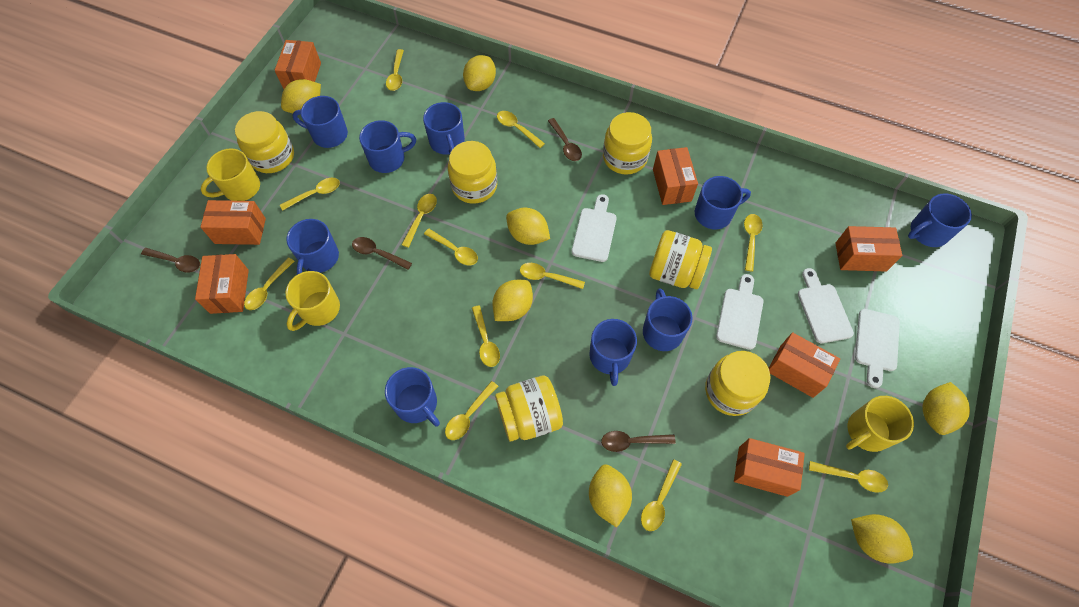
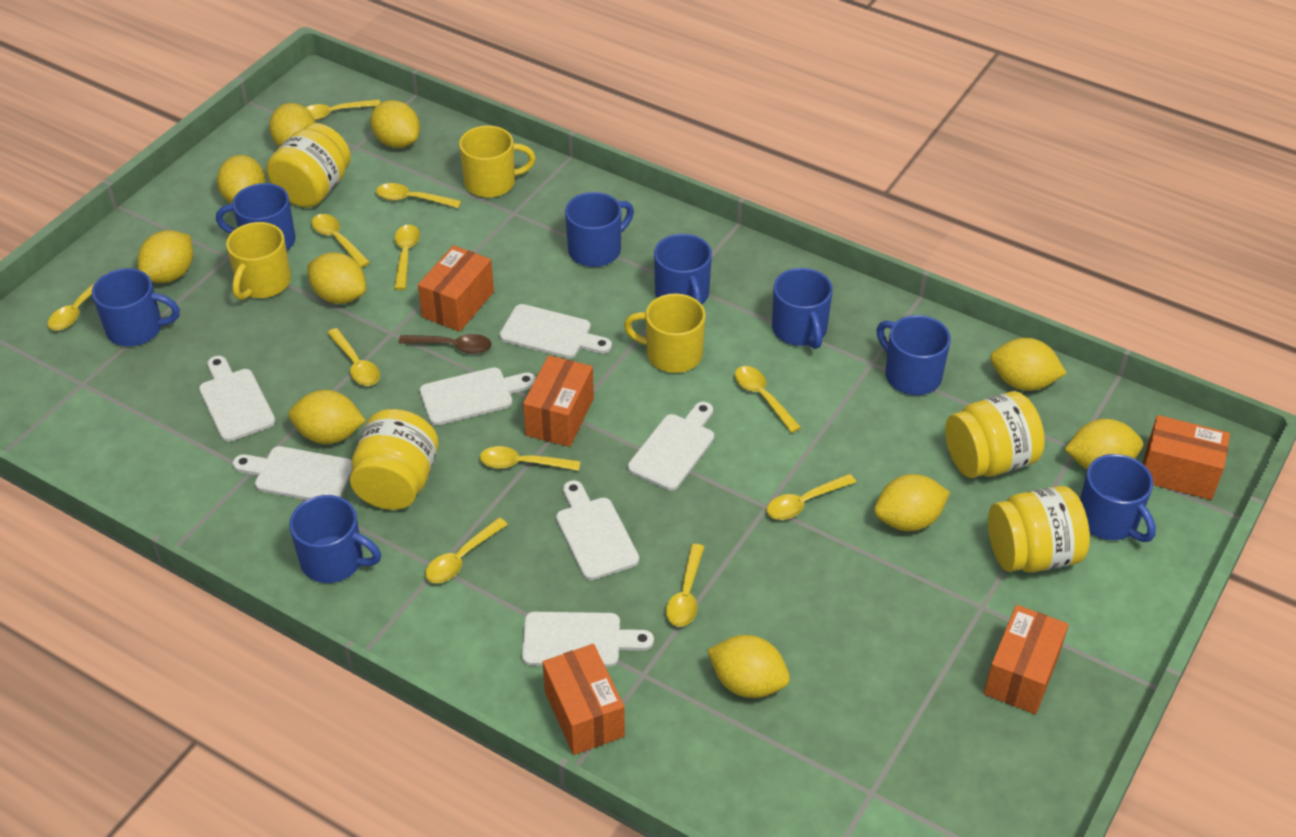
blue mug: [286,219,339,275] [292,96,348,148] [359,120,416,173] [385,367,440,427] [423,102,465,154] [589,319,637,386] [643,288,693,351] [695,176,751,229] [908,193,972,247] = 9 -> [92,268,180,346] [216,183,296,250] [289,495,381,583] [565,192,634,267] [654,234,712,304] [772,268,833,349] [877,315,951,395] [1080,454,1156,542] = 8
brown spoon: [141,248,200,273] [352,237,412,270] [548,118,582,161] [601,431,676,452] = 4 -> [398,334,492,354] = 1
orange box: [195,254,249,314] [201,200,266,245] [275,40,321,89] [653,147,698,205] [734,438,805,497] [769,332,840,398] [836,226,902,271] = 7 -> [418,245,494,332] [523,355,594,447] [543,644,625,755] [984,605,1069,714] [1143,415,1230,500] = 5
white cutting board: [572,194,617,262] [716,274,763,350] [798,268,854,343] [855,309,900,388] = 4 -> [199,356,276,442] [232,446,352,500] [420,367,536,425] [499,304,612,358] [522,612,654,667] [556,480,639,580] [628,402,714,491] = 7
yellow jar: [235,111,294,173] [448,141,497,204] [495,375,563,441] [603,112,652,175] [649,230,712,289] [705,351,770,416] = 6 -> [266,123,351,208] [350,409,439,510] [945,391,1045,478] [988,486,1090,572] = 4
yellow lemon: [281,79,321,113] [463,55,496,91] [492,280,533,321] [506,208,550,245] [589,464,632,528] [851,514,913,564] [922,382,970,435] = 7 -> [137,230,193,283] [217,155,266,204] [269,103,315,147] [289,390,366,444] [307,252,366,304] [370,100,420,148] [707,635,790,698] [874,474,950,531] [990,338,1067,391] [1065,419,1143,470] = 10
yellow spoon: [244,257,294,310] [280,178,340,211] [386,49,404,91] [402,194,437,248] [424,228,478,265] [445,381,498,440] [472,306,500,367] [497,111,545,148] [520,263,585,289] [641,459,682,531] [744,214,763,272] [809,461,888,493] = 12 -> [48,273,107,330] [305,99,380,120] [311,214,370,268] [327,328,380,386] [376,183,461,208] [394,224,420,290] [425,518,508,583] [480,446,580,471] [666,544,704,627] [735,366,801,433] [767,474,856,520] = 11

